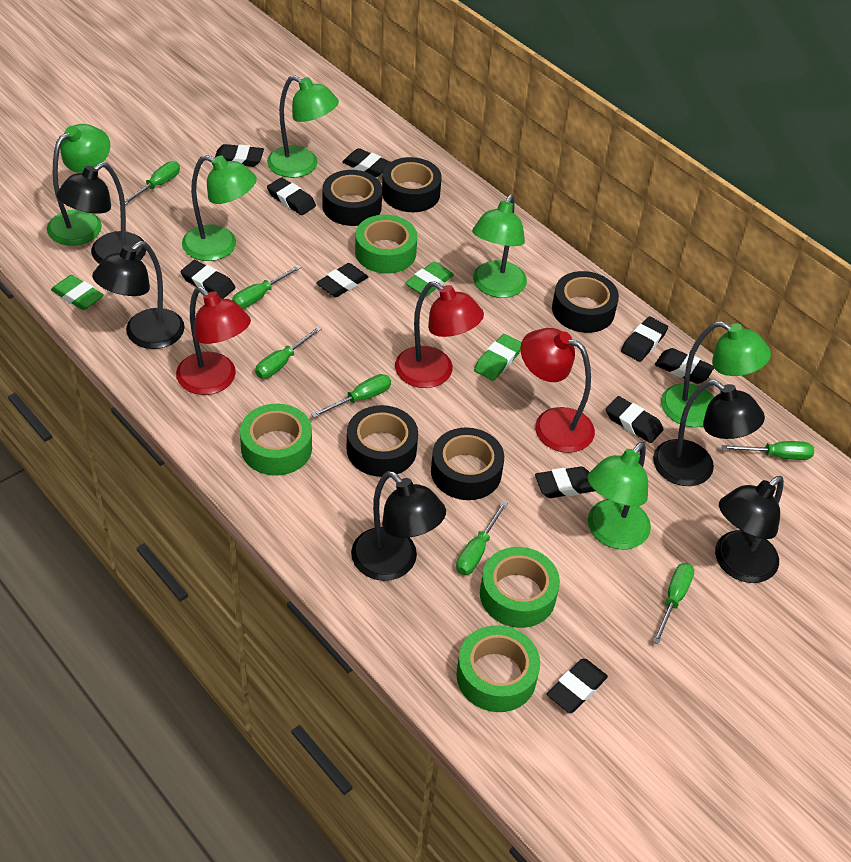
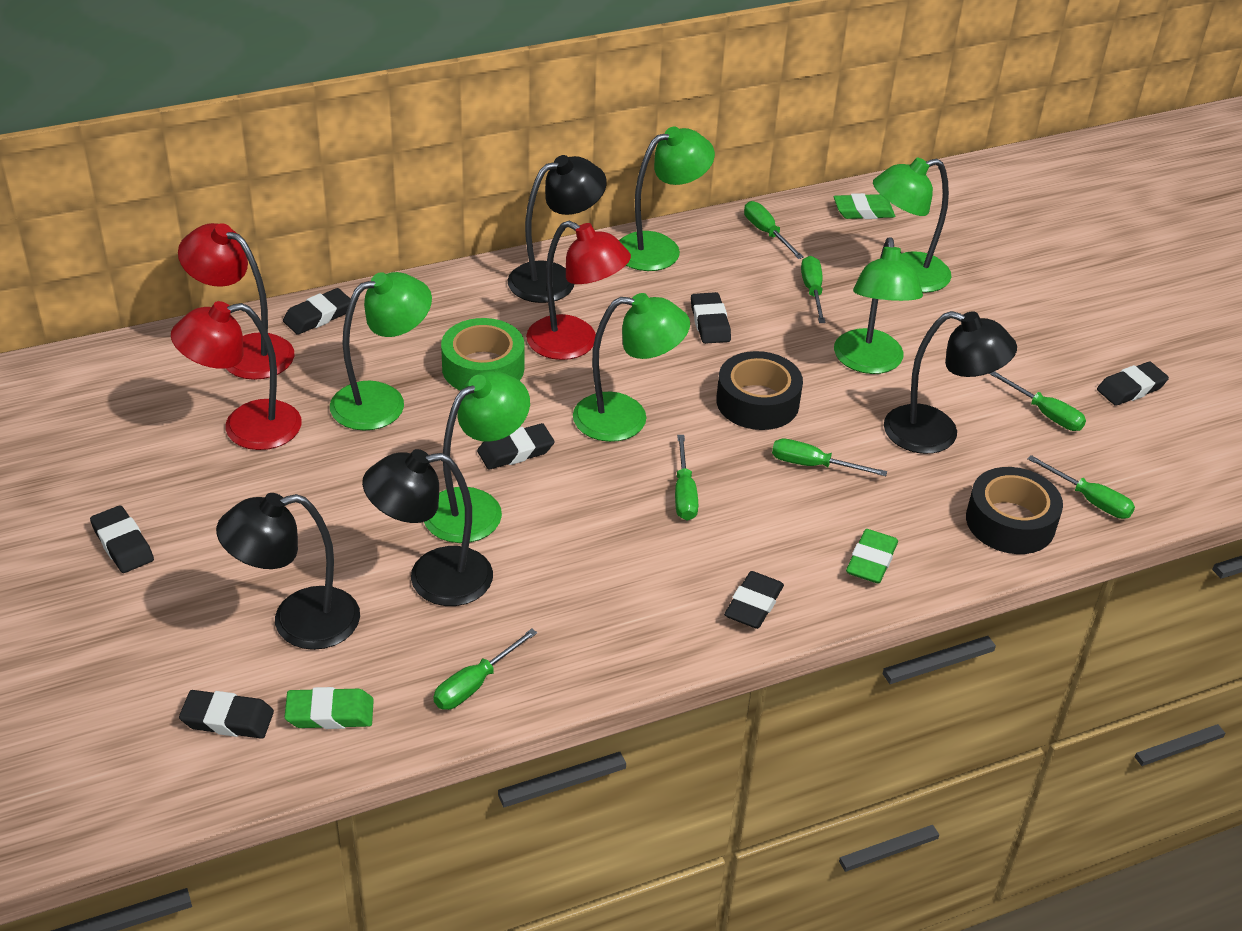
black eraser: [180,260,235,299] [215,144,264,167] [267,177,316,215] [316,263,368,297] [342,148,390,177] [535,466,595,498] [547,659,608,713] [606,396,663,443] [621,316,668,362] [655,348,714,384] = 10 -> [90,505,154,573] [179,690,274,739] [283,288,350,335] [477,423,555,470] [691,292,731,344] [724,571,784,629] [1097,362,1169,406] = 7
black lamp: [57,162,146,264] [92,241,185,349] [351,471,446,581] [653,380,765,486] [715,476,784,583] = 5 -> [216,493,360,650] [362,449,493,606] [507,155,607,303] [884,311,1017,454] = 4
black tape: [322,170,382,226] [347,405,418,477] [382,157,442,212] [431,427,504,500] [552,271,619,333] = 5 -> [716,351,803,430] [966,467,1063,554] = 2
green tape: [240,404,312,476] [355,215,417,273] [456,625,540,712] [480,547,560,628] = 4 -> [441,318,525,391] = 1

